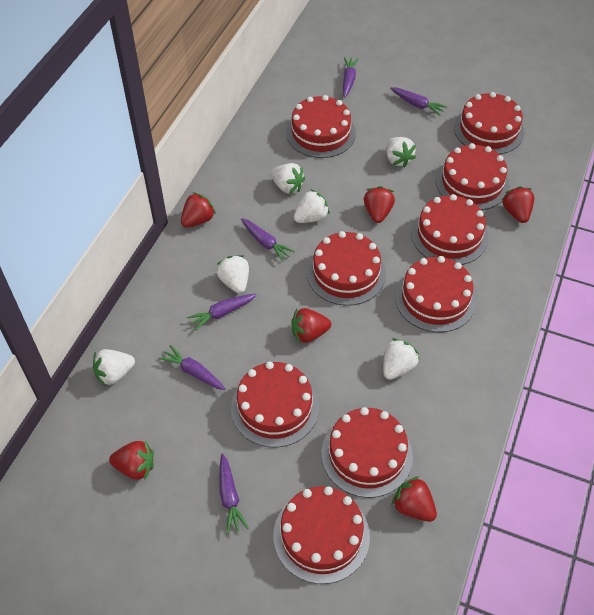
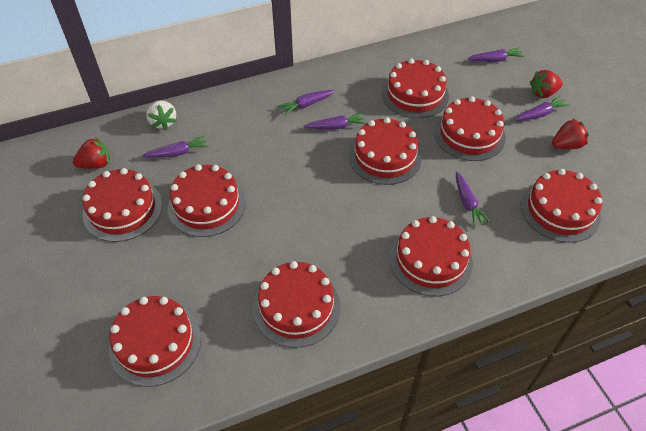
red strawberry: [109,441,154,480] [181,192,216,228] [291,308,331,343] [364,186,395,223] [392,476,437,522] [502,186,534,223] = 6 -> [73,137,110,169] [530,70,563,98] [552,118,589,149] = 3
white strawberry: [93,349,135,386] [217,255,249,293] [271,163,305,194] [294,189,330,223] [383,338,419,380] [387,137,416,168] = 6 -> [146,100,177,130] = 1

